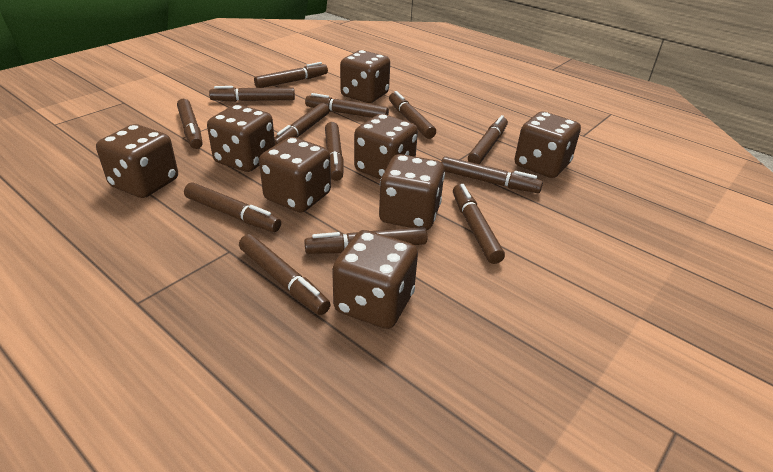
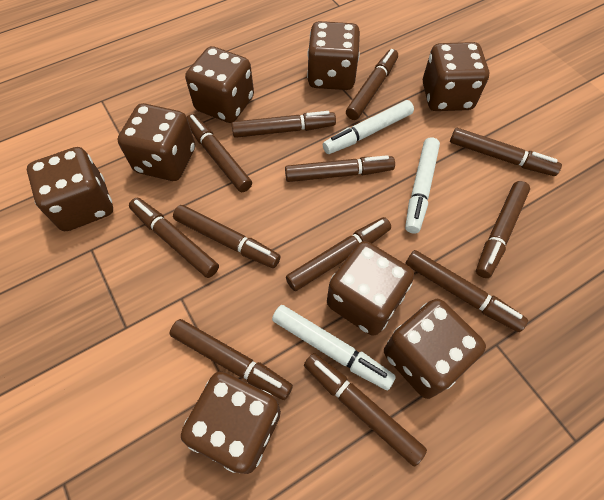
brown marker: [177,99,202,149] [184,182,281,232] [209,86,295,102] [239,234,331,315] [254,62,328,88] [274,103,329,145] [304,227,427,254] [305,93,389,118] [325,122,344,181] [389,91,436,139] [441,156,543,193] [453,184,505,264] [468,115,508,164] = 13 -> [129,198,219,278] [169,319,293,400] [173,205,280,268] [187,114,252,192] [232,111,336,138] [285,155,395,182] [286,217,391,291] [304,353,427,467] [346,49,398,120] [406,250,528,332] [450,128,562,176] [476,181,530,278] = 12
white marker: none = 0 -> [272,305,396,390] [323,100,414,154] [405,137,440,234] = 3

